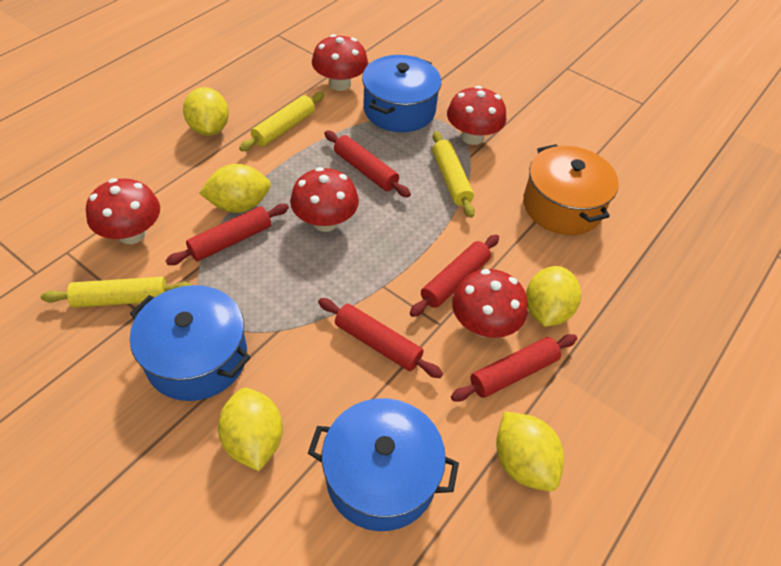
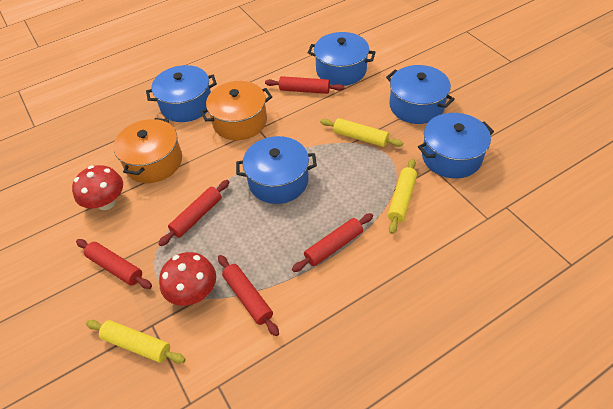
blue pot: [130,285,251,401] [308,398,459,531] [362,55,441,132] = 3 -> [146,65,217,122] [236,136,317,204] [308,32,376,86] [386,65,455,124] [418,113,494,178] = 5
orange pot: [523,144,619,235] = 1 -> [114,118,182,183] [200,81,272,140] = 2
red mushroom: [86,178,160,244] [290,167,359,232] [312,34,368,91] [447,86,507,145] [452,269,528,338] = 5 -> [72,165,123,210] [159,252,216,306] = 2
yellow lemon: [183,87,229,136] [199,164,271,213] [218,388,283,471] [496,411,564,491] [526,266,581,327] = 5 -> none = 0

